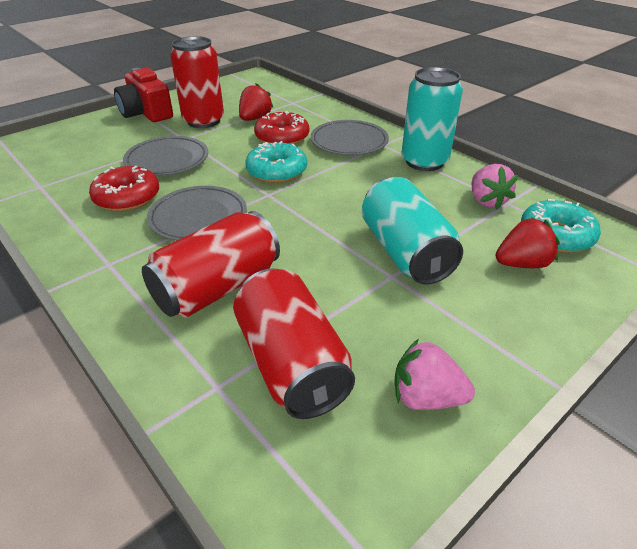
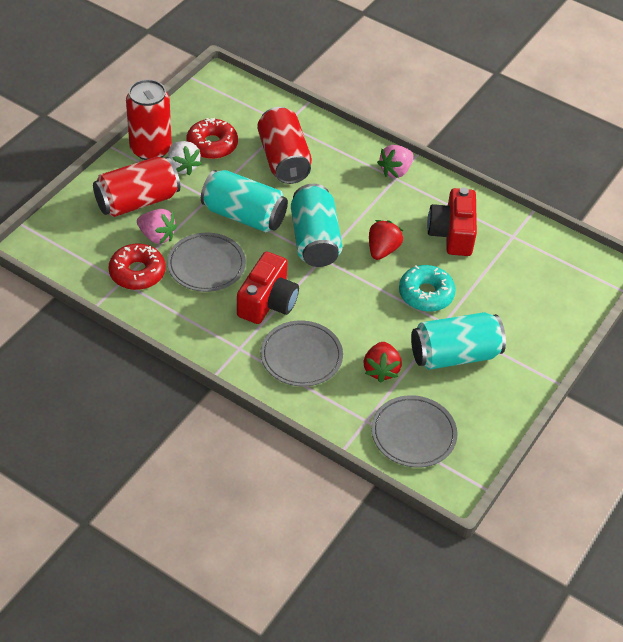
red camera: [114,68,173,122] = 1 -> [237,252,299,324] [427,187,477,256] = 2
turquoise can: [362,177,463,285] [401,67,463,171] = 2 -> [201,170,288,232] [291,184,343,267] [411,312,506,370] = 3
turquoise donut: [246,141,307,183] [521,199,601,253] = 2 -> [399,265,456,312] = 1
white strawberry: none = 0 -> [168,141,202,175] = 1

